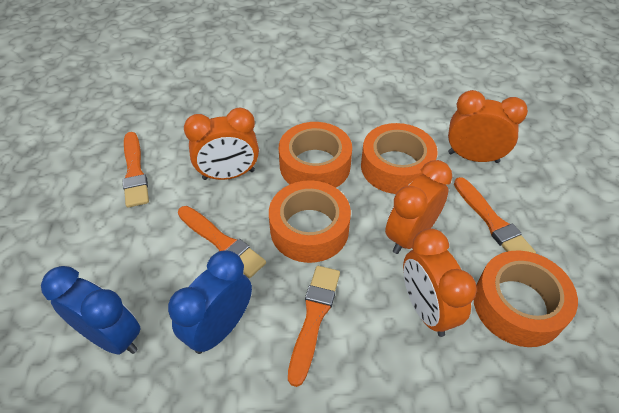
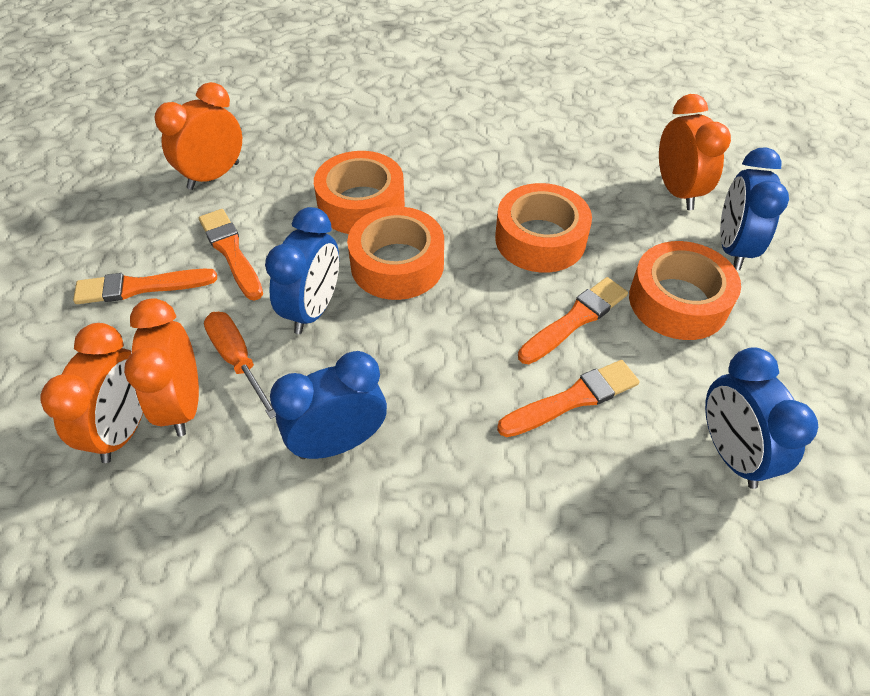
blue clock: [41,266,140,355] [168,251,252,354] = 2 -> [265,207,339,334] [270,351,387,459] [705,348,818,489] [720,147,789,270] = 4
orange screwdriver: none = 0 -> [204,312,276,419] = 1

